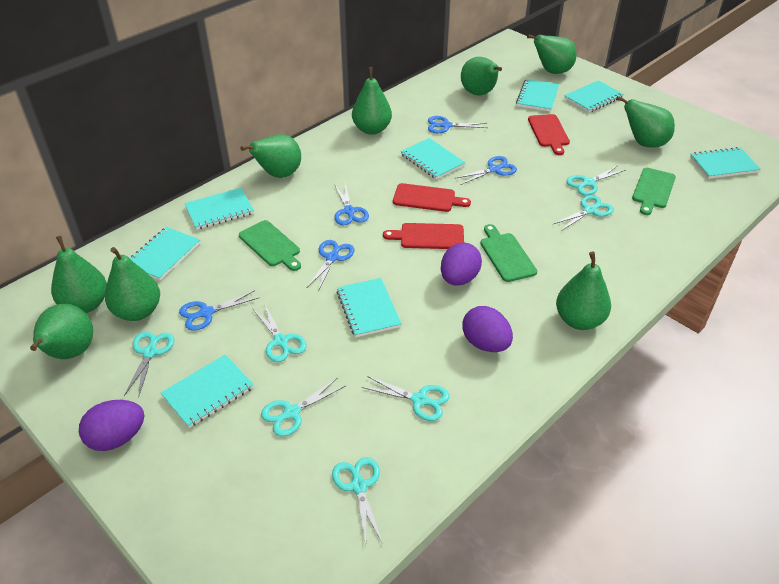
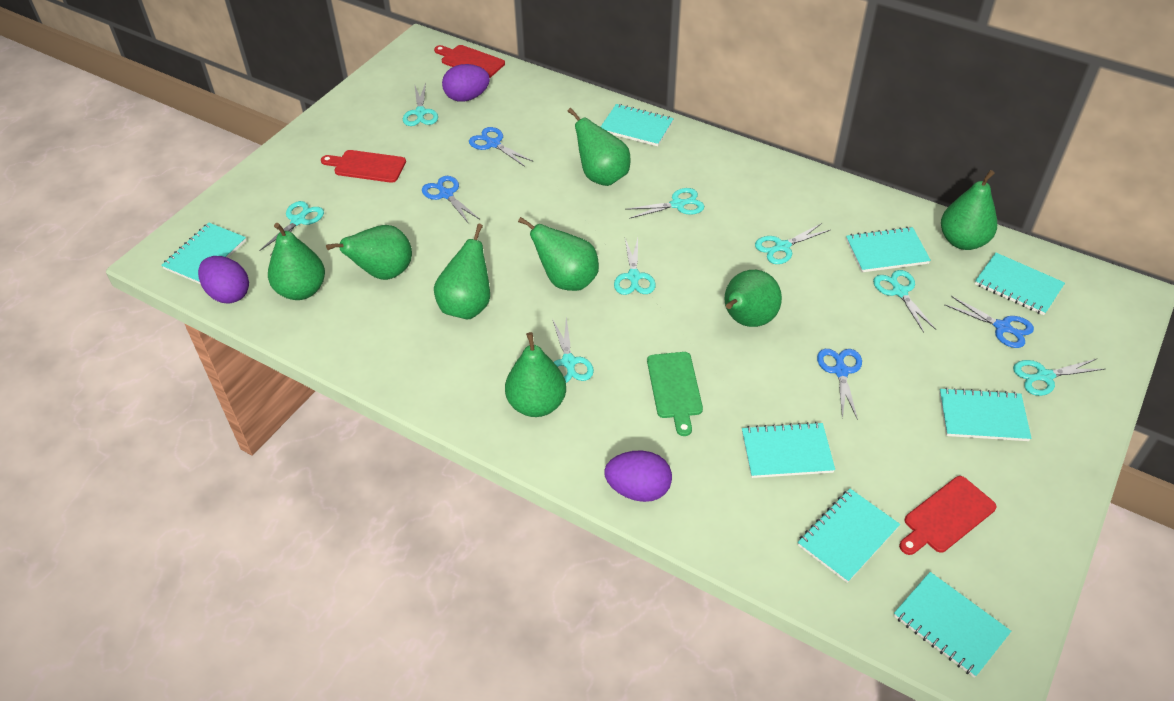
blue scissors: [179,290,258,331] [307,240,354,292] [334,183,369,225] [428,116,488,133] [456,156,517,185] = 5 -> [422,176,479,224] [469,127,534,167] [817,349,862,420] [945,296,1034,348] = 4
green cutting board: [239,220,301,271] [480,224,537,282] [632,168,676,215] = 3 -> [647,352,703,436] = 1
green pear: [30,304,93,359] [51,236,107,313] [105,247,160,321] [240,134,301,178] [352,67,392,135] [461,57,502,95] [527,34,577,74] [556,251,611,330] [616,96,675,148] = 9 -> [268,223,325,300] [326,225,412,280] [434,224,490,319] [505,332,566,417] [518,217,599,291] [568,108,631,186] [724,270,782,327] [941,170,997,250] = 8
turquoise scissors: [124,331,174,398] [252,303,307,362] [261,378,346,437] [332,457,383,544] [362,376,450,421] [554,195,614,231] [566,166,626,196] = 7 -> [259,201,324,256] [403,83,438,126] [553,317,594,383] [614,238,656,295] [625,188,704,219] [755,223,830,264] [873,270,936,333] [1013,359,1105,396] = 8

